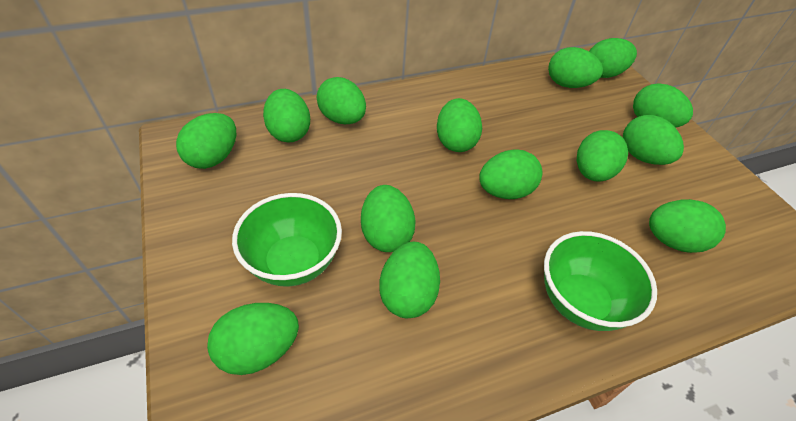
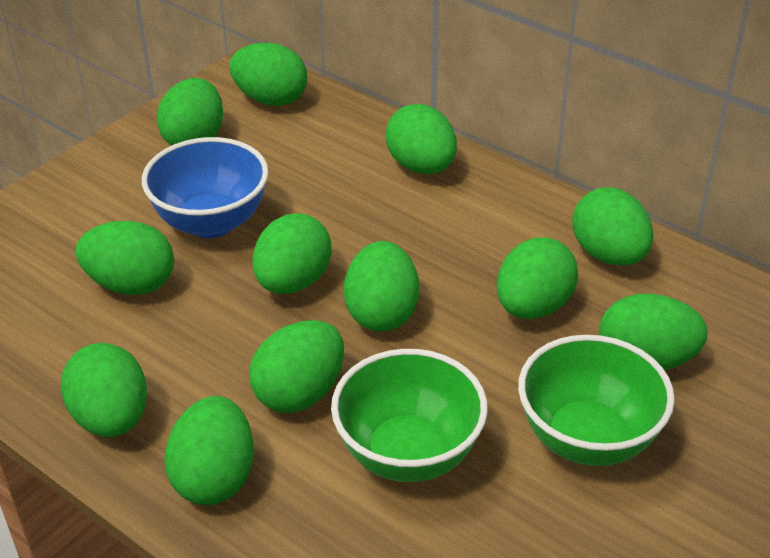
blue bowl: none = 0 -> [142,137,268,238] = 1
green egg: [176,113,236,169] [207,303,299,375] [263,89,310,142] [317,77,366,124] [361,185,416,252] [379,242,440,318] [437,98,482,152] [479,150,542,199] [548,47,603,88] [577,130,628,182] [589,38,637,78] [623,115,684,165] [633,83,693,128] [649,199,726,253] = 14 -> [61,343,147,437] [76,221,174,295] [157,78,223,146] [165,396,254,505] [229,43,307,106] [249,320,344,413] [252,213,331,294] [344,241,419,332] [386,104,457,174] [497,238,578,319] [572,187,653,265] [599,294,708,370] = 12

